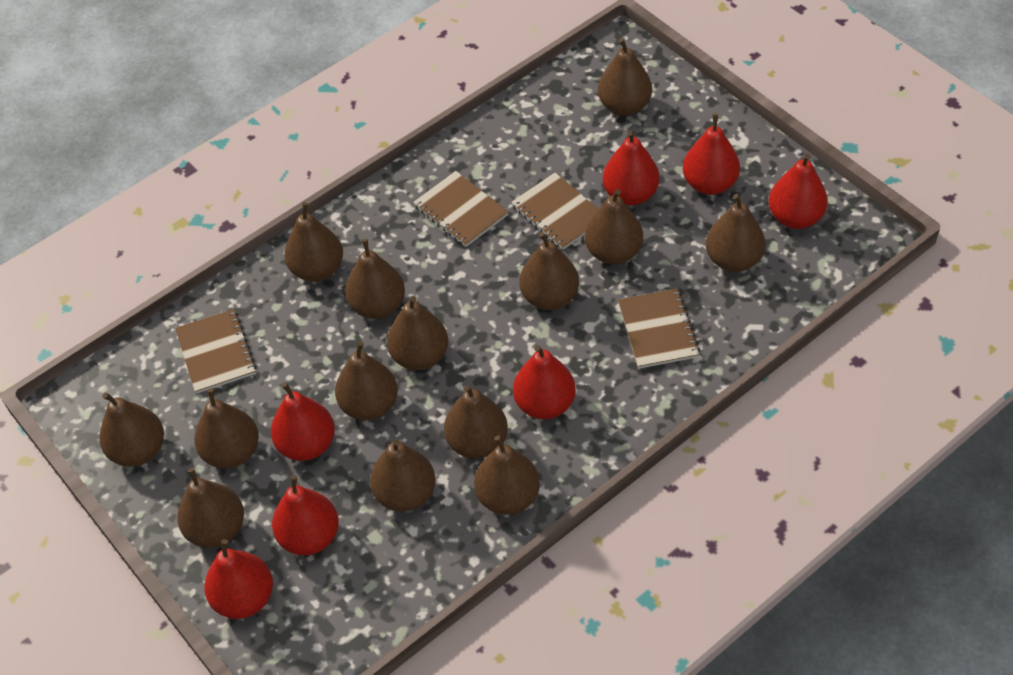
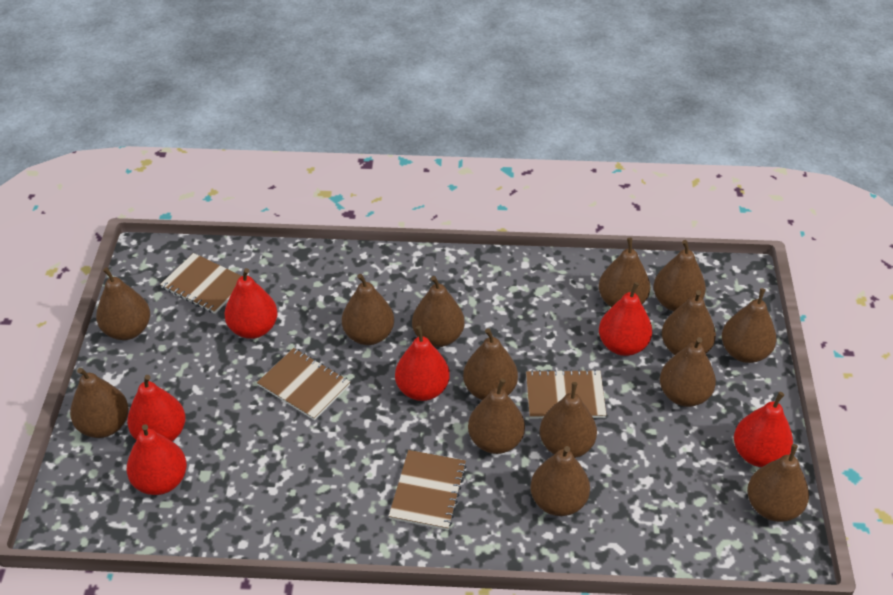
red pear: [204,539,273,619] [271,382,335,461] [272,475,339,555] [513,345,576,419] [603,130,660,205] [683,114,740,195] [769,154,828,229] = 7 -> [127,375,186,441] [127,424,187,495] [224,268,278,339] [395,326,450,401] [599,282,652,356] [734,392,793,467] = 6

